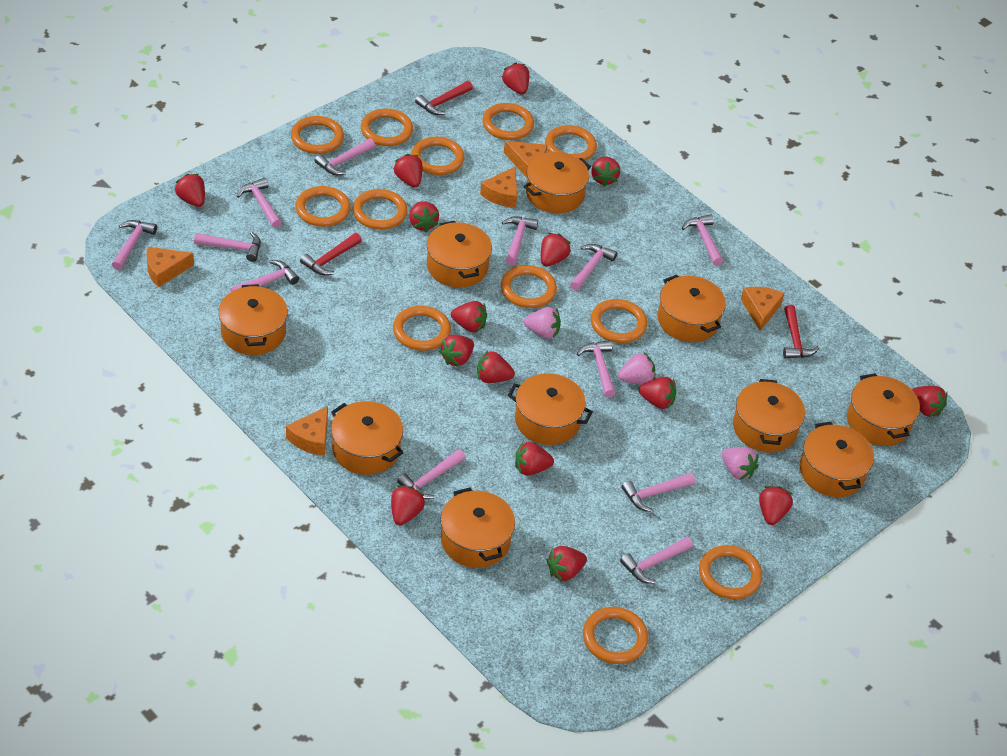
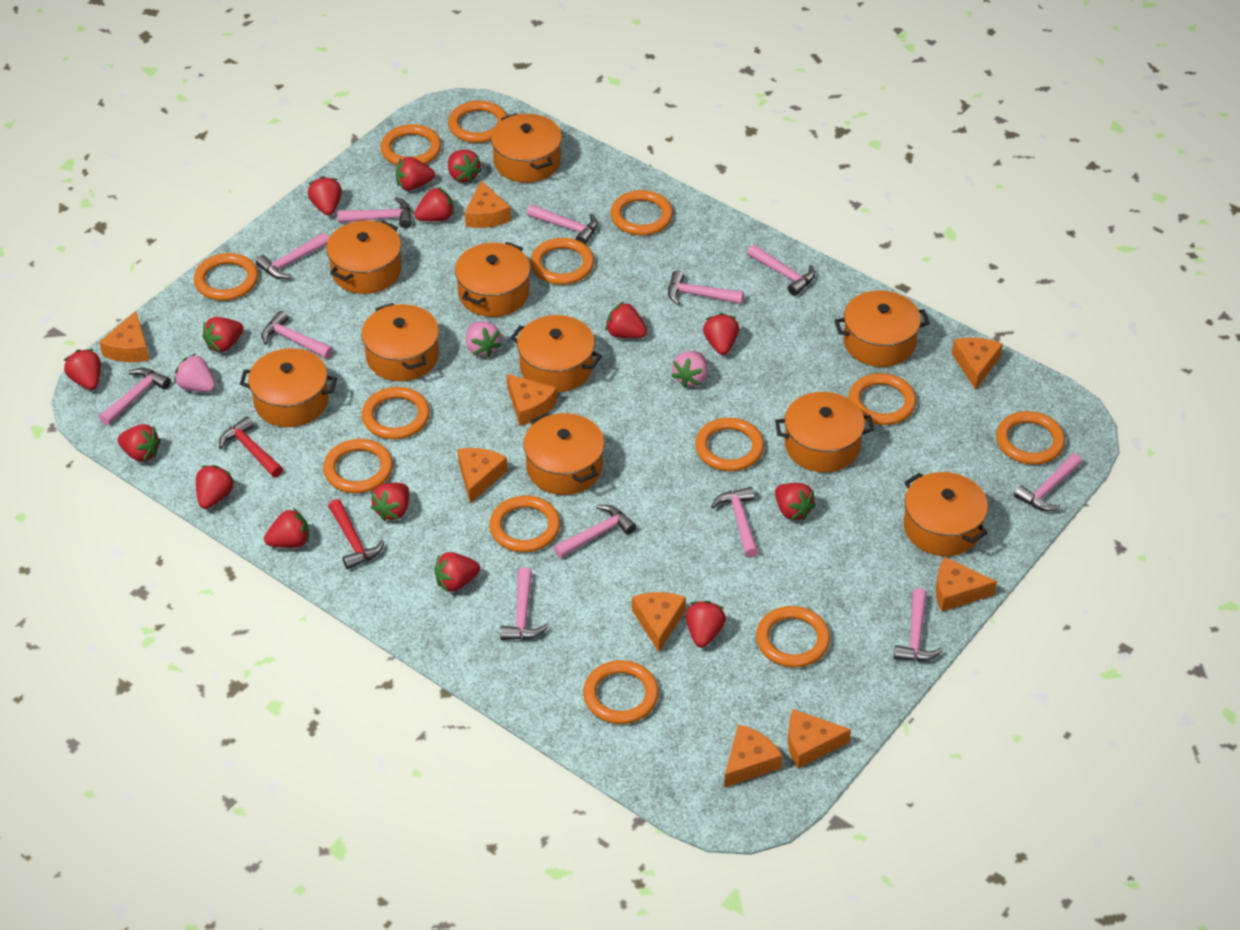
orange cheese: [146,247,194,287] [286,406,328,456] [480,167,517,208] [504,141,547,178] [741,287,785,331] = 5 -> [99,311,149,362] [457,448,508,503] [465,181,511,228] [507,374,557,426] [632,592,686,652] [724,724,782,788] [788,709,851,769] [936,557,997,612] [952,337,1003,390] = 9
orange ring: [291,116,344,154] [295,186,351,227] [353,189,408,230] [361,108,413,146] [393,306,451,351] [411,137,464,175] [482,103,534,140] [501,265,557,308] [545,125,597,161] [583,607,649,664] [591,299,647,343] [699,545,762,600] = 12 -> [194,253,258,301] [323,439,393,493] [362,387,430,439] [380,124,441,165] [448,101,507,143] [489,496,560,552] [530,238,594,285] [583,660,659,724] [611,190,673,236] [695,418,764,471] [756,606,830,668] [849,373,916,425] [996,411,1065,465] = 13
red hammer: [300,233,362,275] [415,81,473,115] [783,305,819,358] = 3 -> [219,416,283,478] [328,499,385,570] = 2

